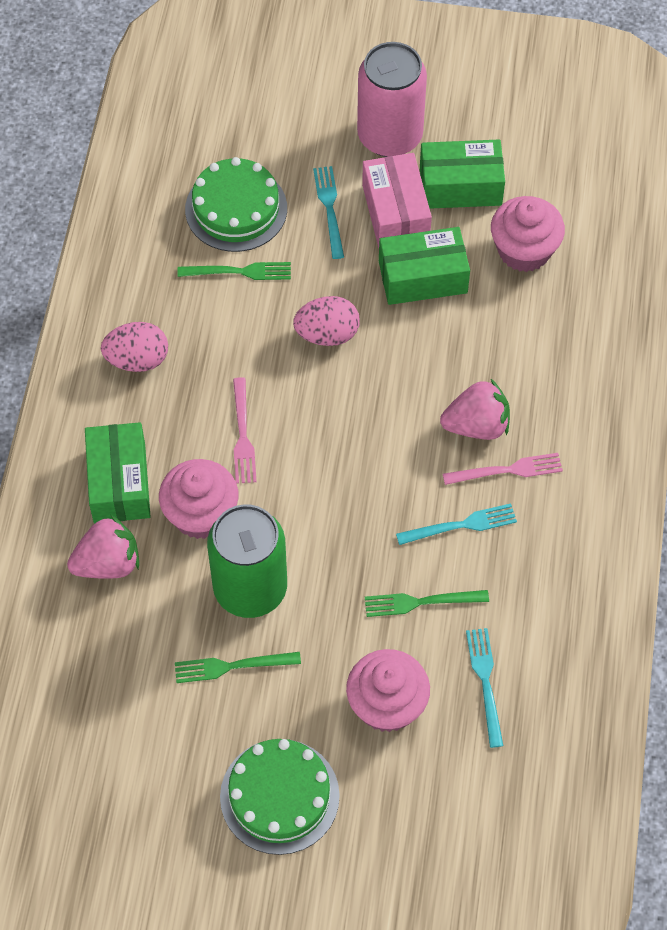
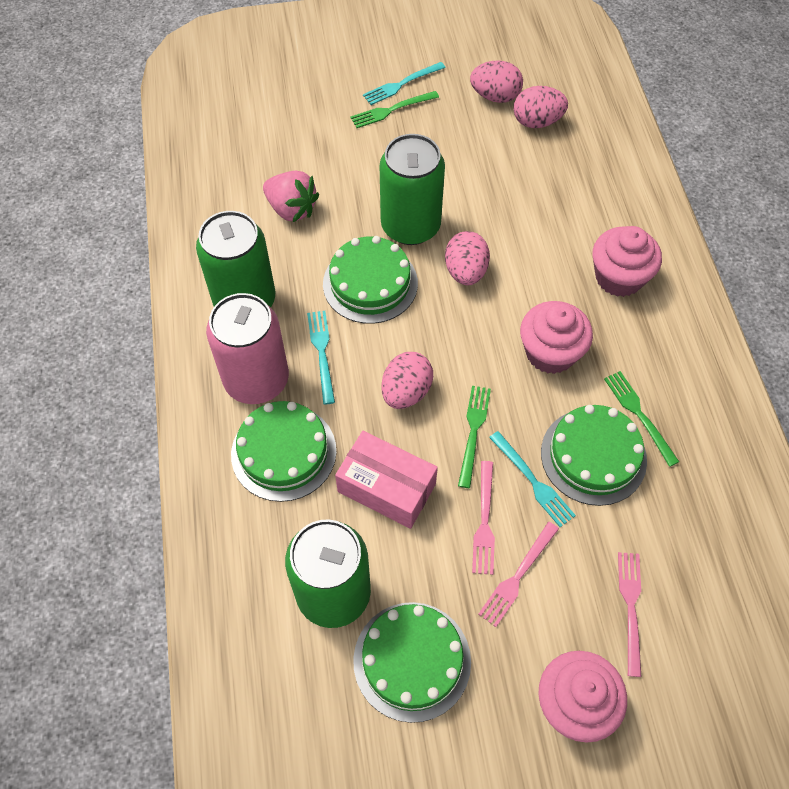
green box: [85,422,150,523] [379,227,470,305] [420,139,505,209] = 3 -> none = 0
green cake: [185,157,287,252] [220,739,340,855] = 2 -> [231,401,336,502] [323,236,418,324] [353,602,471,723] [541,405,647,506] = 4
green can: [207,504,287,618] = 1 -> [196,211,275,307] [285,520,371,628] [380,134,445,245] = 3
pink egg: [101,322,168,372] [293,296,360,346] = 2 -> [381,352,433,409] [445,231,490,285] [470,61,523,103] [514,86,568,128] = 4
pink fork: [233,377,257,484] [443,453,563,485] = 2 -> [472,461,495,575] [478,522,559,627] [618,552,641,677] = 3
pink strawberry: [67,515,139,579] [440,379,510,440] = 2 -> [263,171,319,222] = 1

